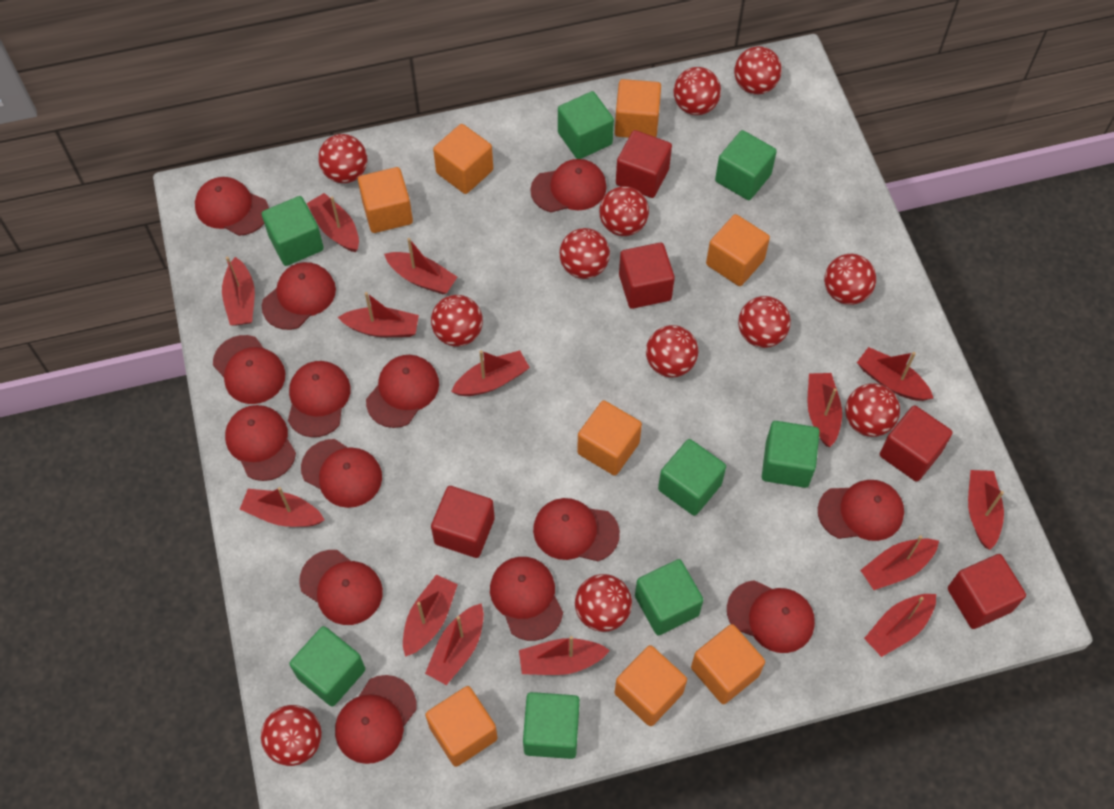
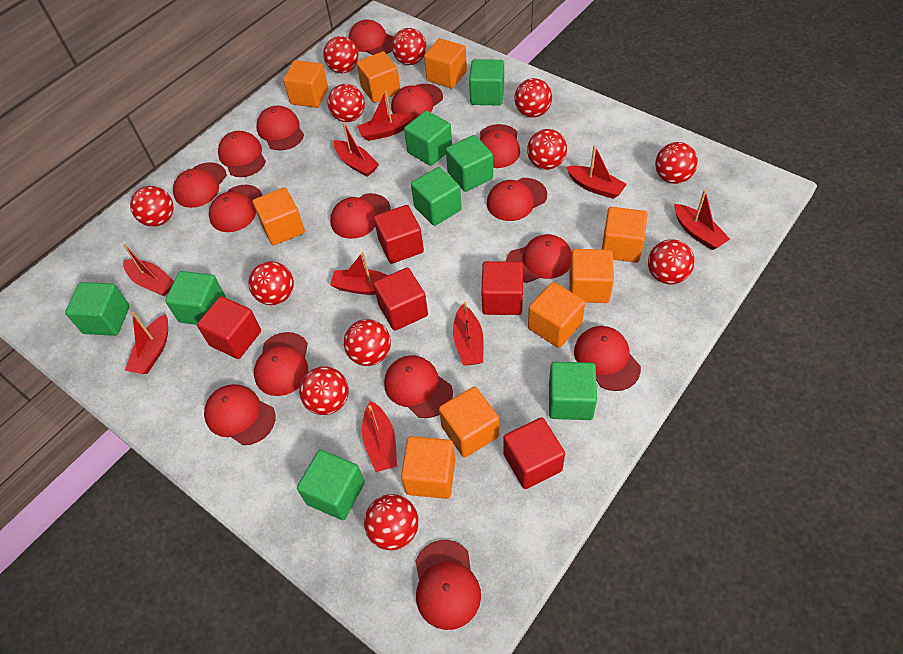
orange cube: [358,167,413,233] [425,686,498,767] [433,124,493,194] [577,400,642,476] [615,79,661,138] [615,645,687,726] [691,624,765,704] [706,214,770,286] = 8 -> [253,187,305,246] [283,60,328,108] [356,52,400,103] [401,436,455,499] [424,38,467,88] [439,386,500,458] [528,282,585,348] [569,249,614,303] [602,207,647,263] = 9
red boat: [222,257,255,325] [240,487,324,527] [307,193,359,252] [338,292,419,337] [384,238,457,294] [403,575,458,657] [425,603,484,685] [451,350,530,396] [519,636,610,675] [807,373,842,447] [857,347,933,401] [860,535,939,590] [864,594,936,657] [968,470,1004,550] = 14 -> [123,244,174,297] [125,312,168,374] [330,252,388,295] [334,122,379,177] [357,91,415,141] [362,401,397,472] [453,302,484,366] [566,145,627,199] [674,190,730,250] = 9
red cap: [195,177,269,236] [213,335,285,404] [225,405,296,481] [262,262,336,330] [288,361,351,437] [299,550,383,625] [301,439,382,508] [335,675,417,764] [366,355,439,428] [490,557,563,641] [530,159,607,212] [533,498,620,561] [727,580,815,653] [818,480,904,541] = 14 -> [173,162,227,208] [204,384,275,445] [209,185,262,232] [218,131,266,177] [254,332,308,396] [257,106,304,150] [330,193,390,239] [348,19,394,55] [384,355,453,418] [391,84,443,120] [415,540,481,630] [480,124,520,168] [487,178,547,221] [506,234,572,283] [574,326,641,391] = 15

